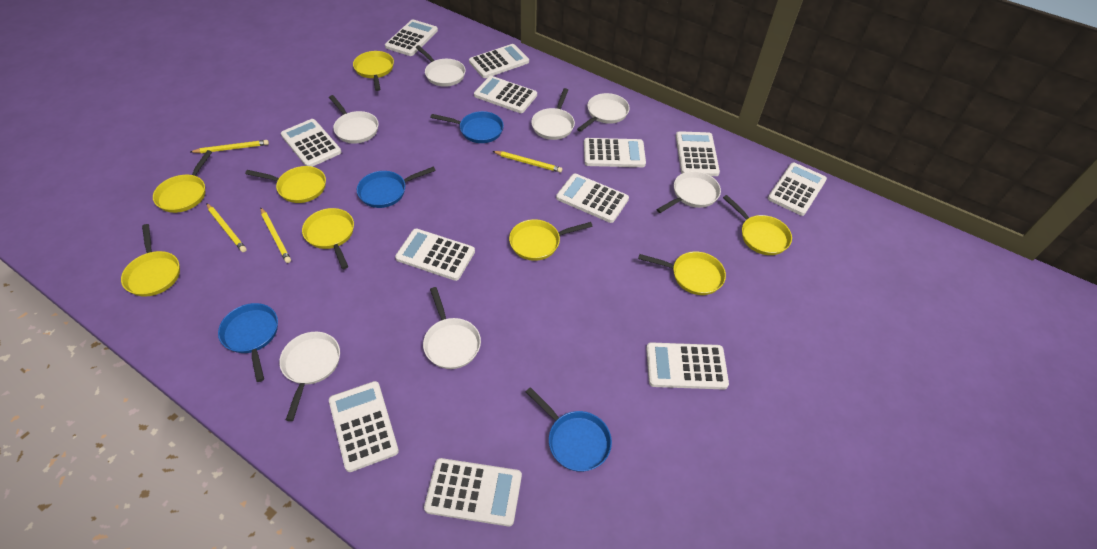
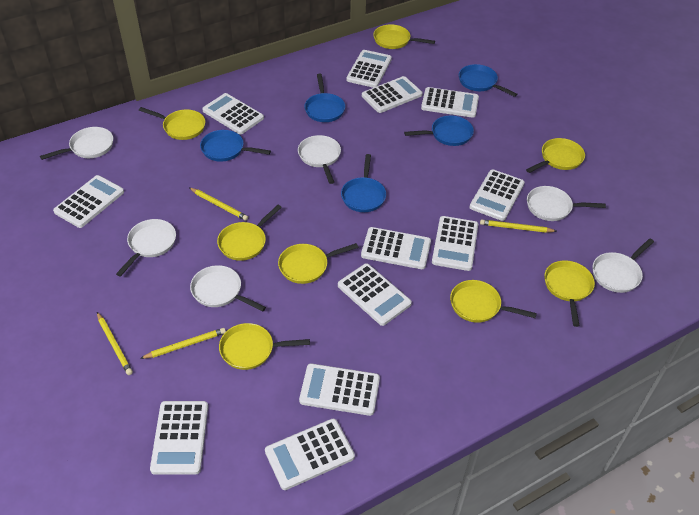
blue pan: [218,303,278,382] [357,166,436,208] [430,111,504,143] [526,387,612,472] = 4 -> [200,130,271,162] [304,74,345,122] [341,154,386,212] [404,115,474,146] [459,64,517,97] = 5
white pan: [279,332,340,421] [329,95,379,144] [415,45,466,87] [423,287,481,369] [531,88,575,140] [577,93,630,132] [656,171,721,213] = 7 -> [40,127,113,160] [116,219,176,277] [190,265,266,312] [298,135,341,184] [527,186,606,221] [593,238,654,293] = 6

